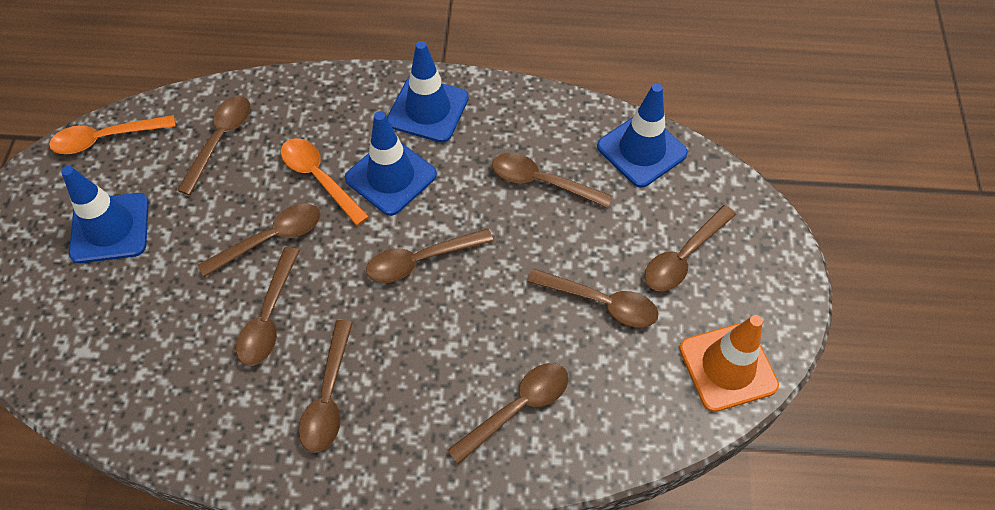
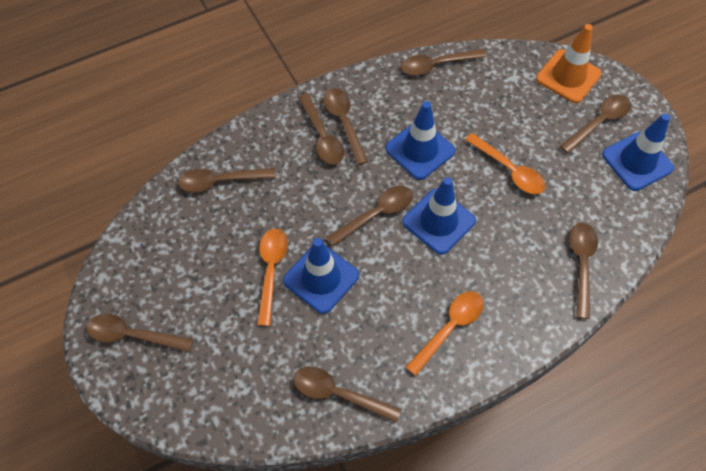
orange spoon: [49,115,176,154] [281,138,369,226] = 2 -> [257,229,288,326] [406,291,484,376] [465,133,545,194] = 3

